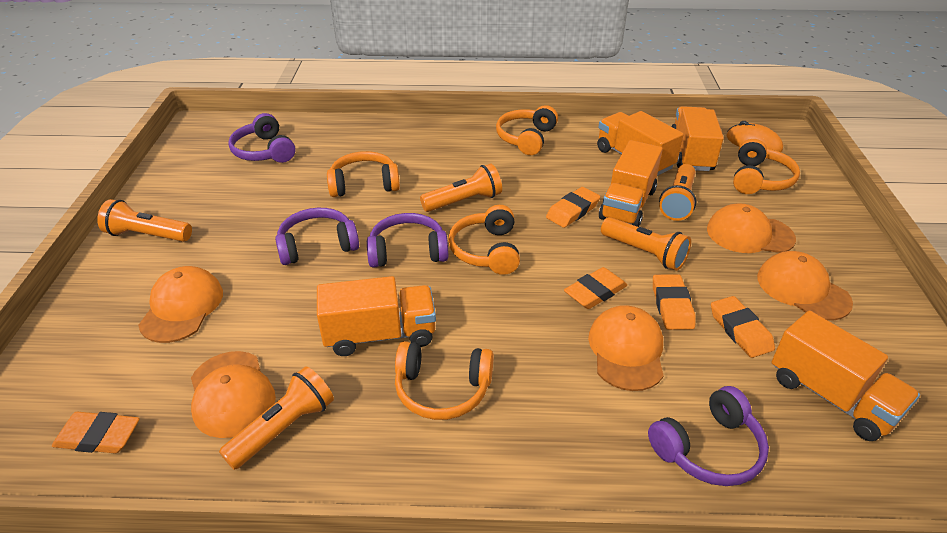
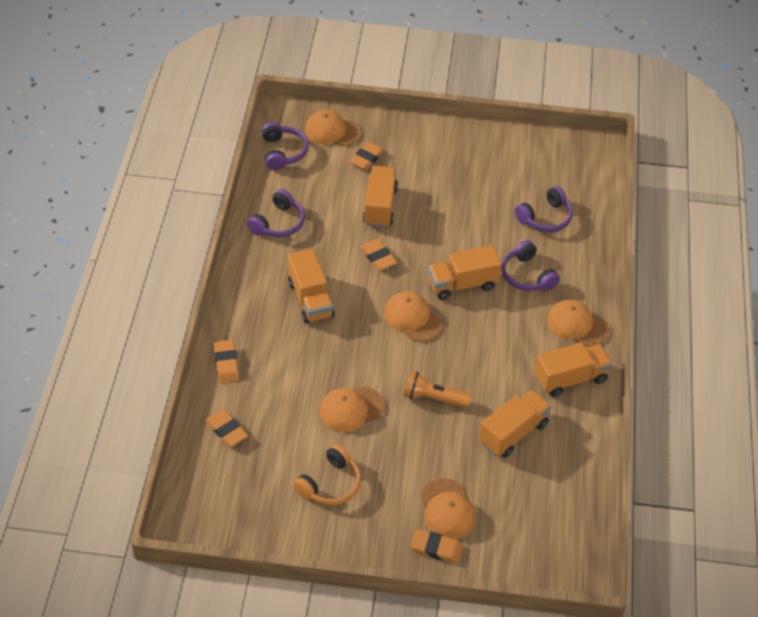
orange flashlight: [97,199,192,242] [219,366,334,470] [420,164,502,212] [601,217,691,271] [659,164,696,221] = 5 -> [404,371,471,408] = 1
orange headphones: [327,151,400,197] [395,341,494,420] [448,205,520,275] [496,105,558,155] [733,139,800,194] = 5 -> [293,444,361,505] = 1
orange mouse: [726,121,783,152] = 1 -> none = 0

